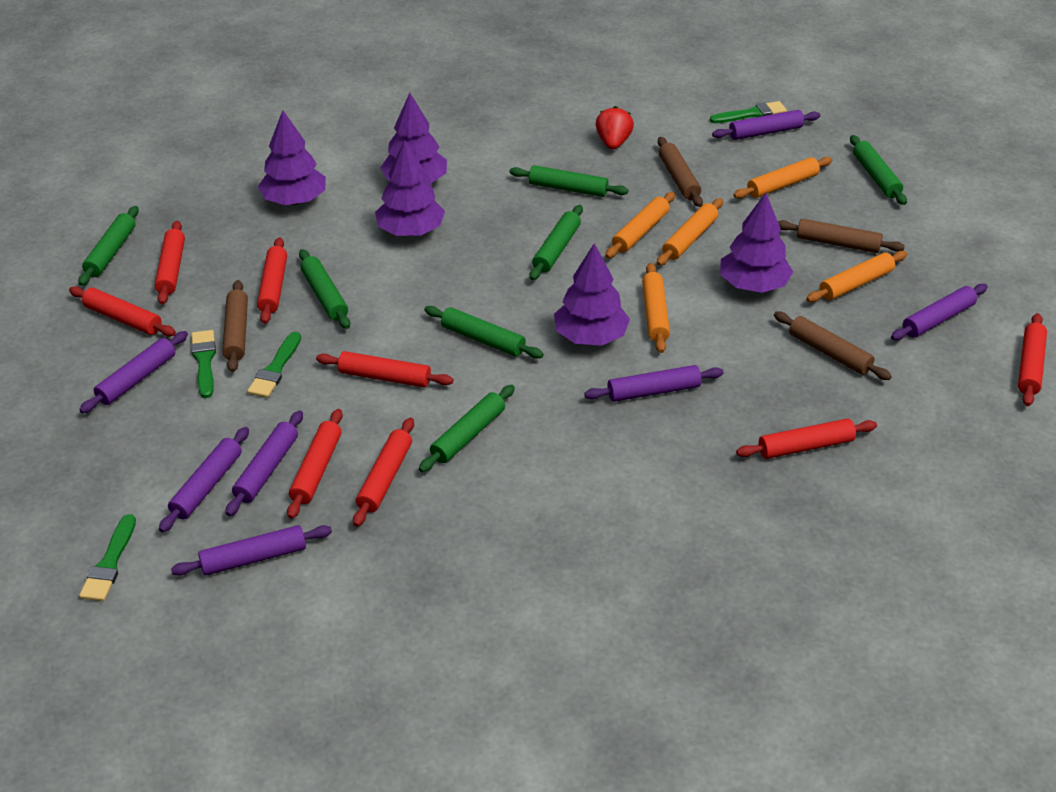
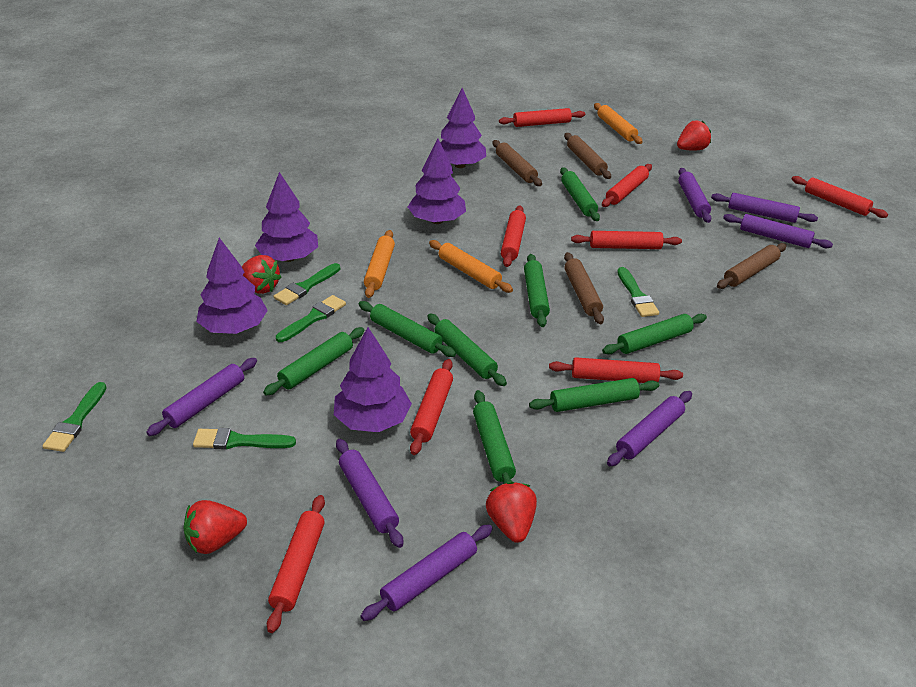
green brush: [79,514,136,601] [191,330,216,398] [247,332,301,398] [710,101,787,123] = 4 -> [42,382,107,452] [193,428,296,449] [274,263,340,305] [276,295,346,342] [617,267,659,317] = 5
green rolling pin: [78,206,139,286] [299,249,350,329] [419,385,515,472] [424,306,543,359] [509,165,628,197] [530,205,583,280] [850,135,907,205] = 7 -> [263,327,365,395] [359,301,456,357] [427,313,507,386] [473,390,516,484] [524,254,550,327] [529,378,659,412] [560,167,600,221] [602,314,707,354] = 8
orange rolling pin: [605,192,675,258] [642,263,670,353] [657,198,723,266] [733,157,832,199] [806,251,907,302] = 5 -> [364,230,395,298] [429,240,513,293] [594,103,643,144] = 3
red strawberry: [596,106,634,150] = 1 -> [184,500,247,554] [242,255,281,294] [486,482,537,543] [677,121,711,150] = 4

